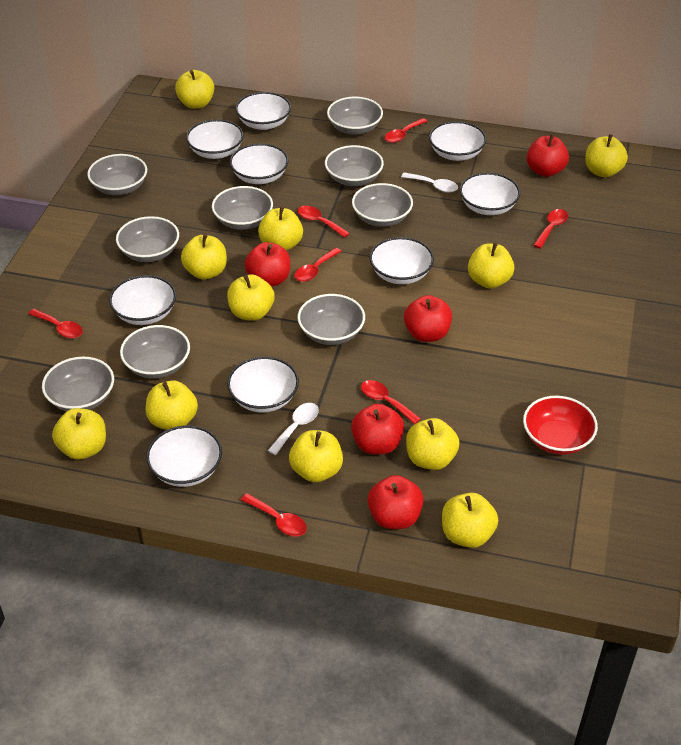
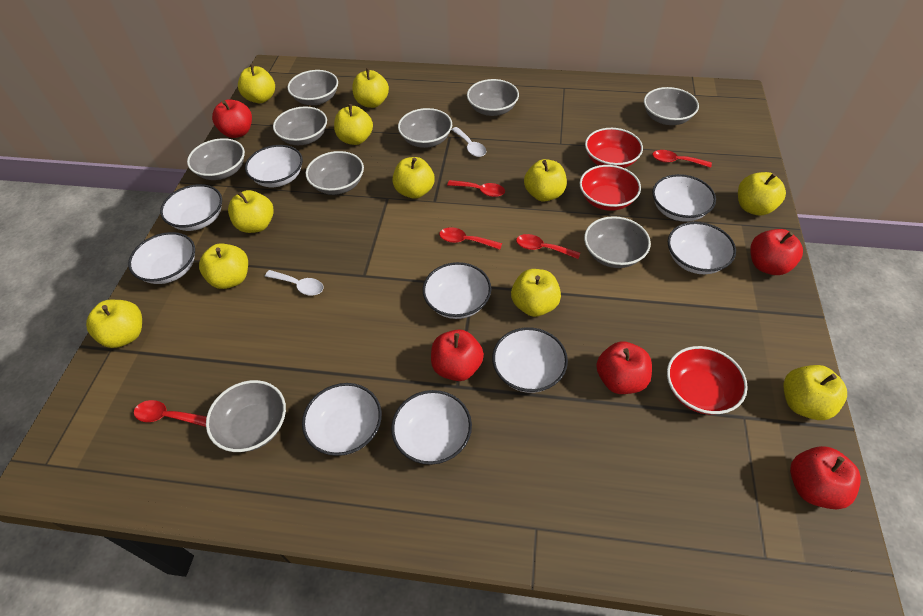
red bowl: [523,396,598,455] = 1 -> [580,165,641,211] [585,128,643,168] [667,346,748,415] = 3
red spoon: [28,309,83,338] [241,493,307,536] [295,248,342,282] [298,206,350,238] [361,380,421,424] [385,118,428,143] [533,209,568,249] = 7 -> [134,400,207,427] [439,227,502,250] [447,180,505,197] [516,234,580,259] [652,150,712,168] = 5

